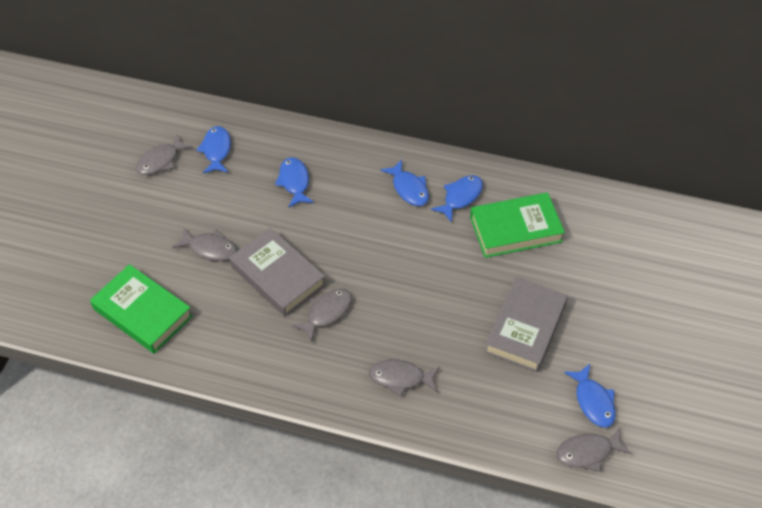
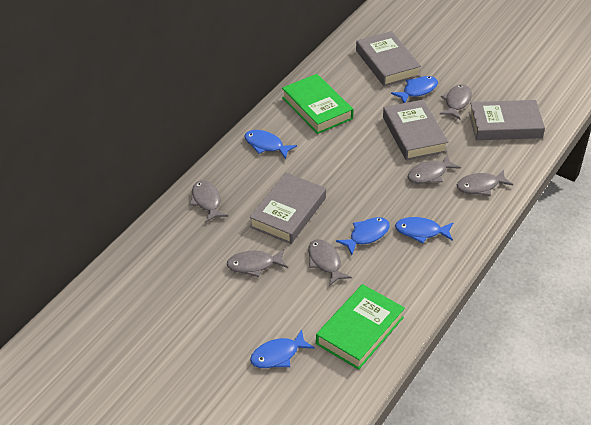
grey book: [229,228,326,317] [485,277,568,372] = 2 -> [250,173,326,244] [356,31,421,86] [383,99,448,160] [469,100,545,140] = 4
grey fish: [136,134,193,175] [172,228,237,261] [292,289,352,342] [369,359,440,397] [556,427,632,472] = 5 -> [190,180,228,222] [227,249,288,277] [308,239,352,286] [408,155,461,183] [440,84,472,120] [457,169,513,196] = 6

